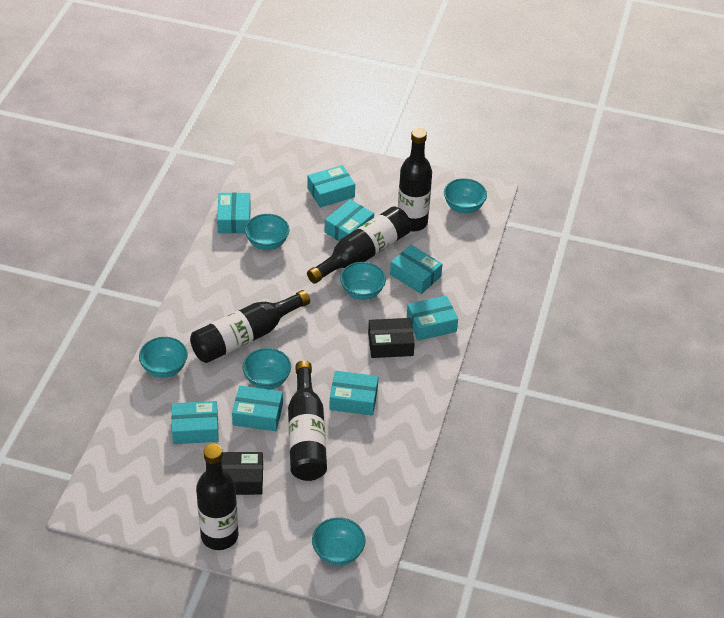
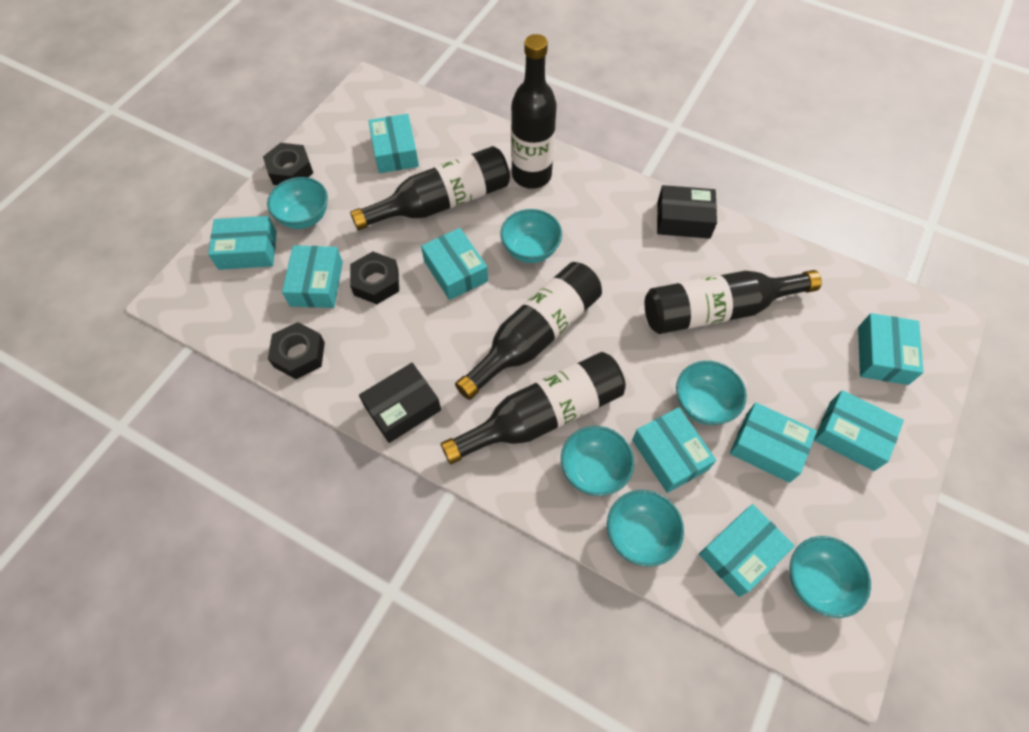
black nut: none = 0 -> [263,143,313,185] [268,322,325,379] [350,251,399,304] = 3
turquoise box: [172,401,219,444] [217,193,251,233] [232,386,283,431] [308,165,355,208] [325,199,374,241] [329,371,378,416] [390,245,443,294] [407,295,458,341] = 8 -> [208,216,277,270] [282,245,343,308] [369,114,419,173] [421,228,488,300] [632,407,716,493] [699,504,795,597] [730,402,817,483] [814,390,904,471] [858,313,923,385] = 9

